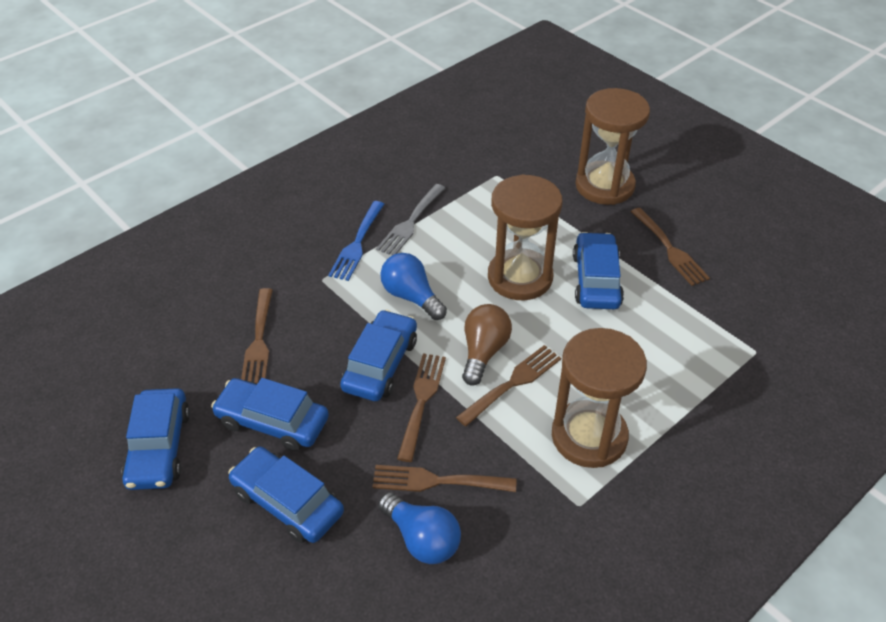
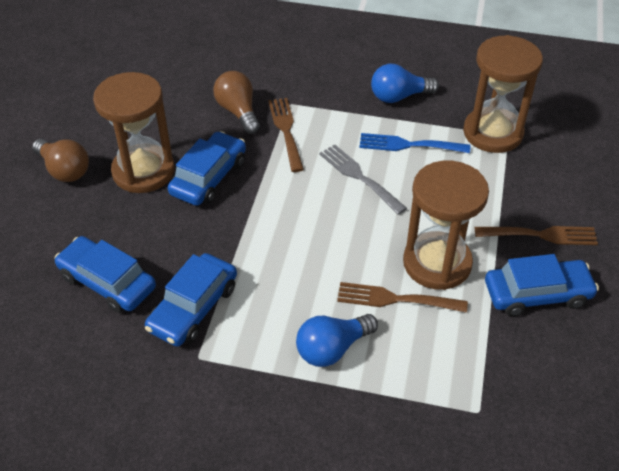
blue car: [122,388,190,490] [211,378,329,451] [228,447,344,543] [340,310,417,401] [573,232,624,309] = 5 -> [54,236,156,313] [145,253,237,347] [168,131,246,206] [485,254,599,316] = 4
brown fork: [241,288,273,384] [372,465,517,492] [397,353,446,462] [456,345,561,426] [631,208,710,286] = 5 -> [268,98,304,172] [337,282,468,313] [475,226,598,245] = 3
brown light bulb: [462,304,512,386] = 1 -> [32,139,89,182] [213,71,260,134] = 2

